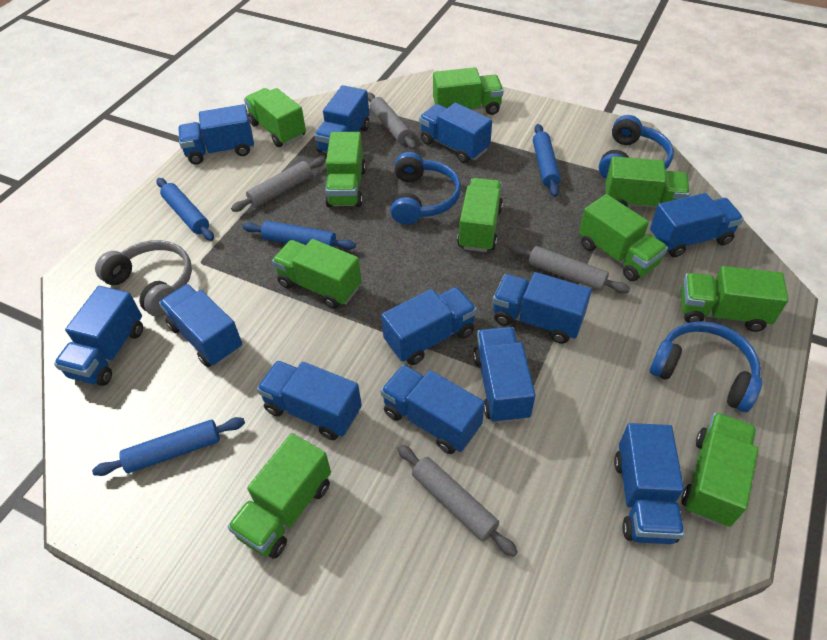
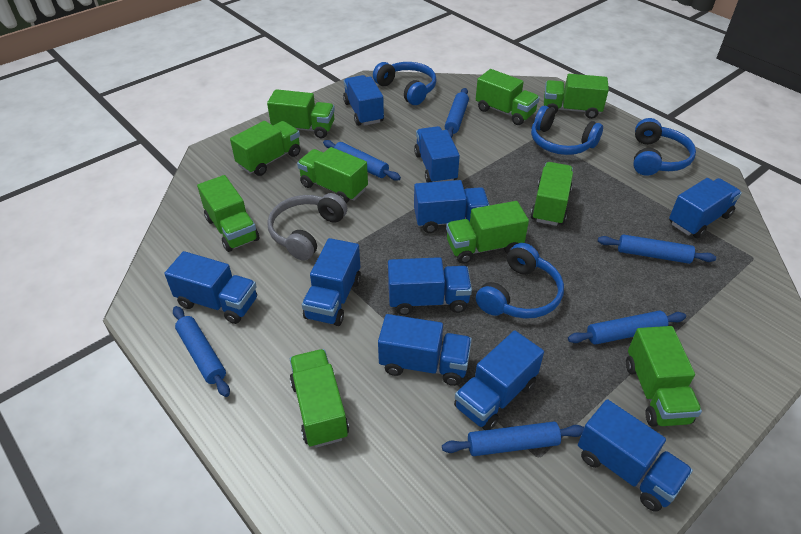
blue headphones: [391,152,461,225] [599,115,674,179] [650,321,762,412] = 3 -> [373,62,437,105] [476,243,564,319] [531,106,603,155] [633,118,696,176] = 4
blue rolling pin: [92,417,245,476] [157,178,214,241] [243,221,356,250] [533,124,561,197] = 4 -> [173,306,230,397] [323,140,401,181] [442,422,584,456] [445,88,469,138] [568,311,686,345] [598,234,716,264] = 6
blue truck: [54,286,143,386] [159,284,242,367] [178,104,254,164] [257,360,362,440] [315,85,369,153] [380,365,485,454] [381,287,477,365] [419,103,492,163] [473,327,536,424] [493,272,592,344] [614,423,684,544] [650,193,744,257] = 12 -> [164,251,257,324] [302,238,361,326] [343,75,384,126] [378,314,472,386] [388,257,472,315] [414,126,460,182] [414,180,490,233] [454,331,544,430] [578,399,693,512] [669,178,742,238] = 10
grey rolling pin: [231,157,325,212] [368,93,416,149] [397,445,518,557] [510,244,630,293] = 4 -> none = 0

